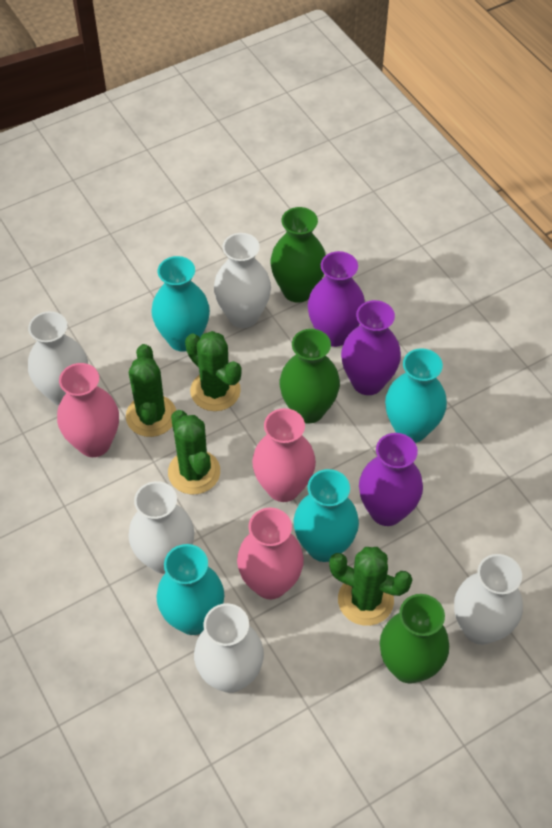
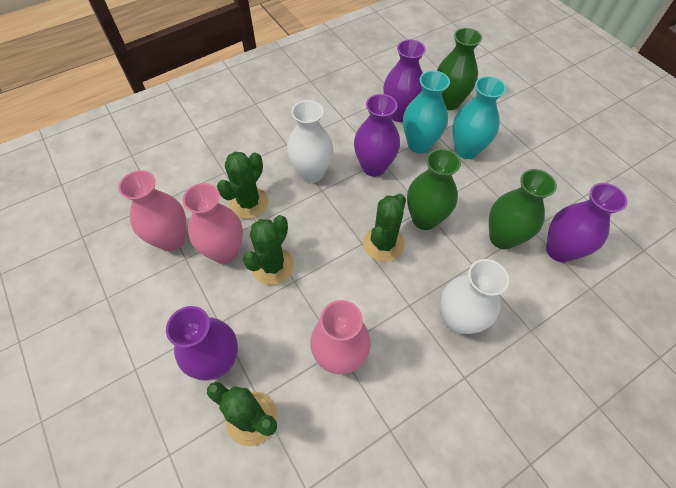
purple vase: [308,251,365,347] [341,300,401,395] [359,433,423,526] = 3 -> [166,306,238,381] [354,94,400,177] [383,40,426,122] [546,183,627,262] = 4
turquoise vase: [152,256,210,352] [156,544,224,635] [293,469,359,562] [385,348,447,443] = 4 -> [403,71,450,153] [452,76,506,159] = 2
white vase: [28,311,88,406] [128,481,194,574] [194,603,264,693] [214,233,271,328] [454,554,523,645] = 5 -> [287,100,333,183] [440,259,509,334] = 2

